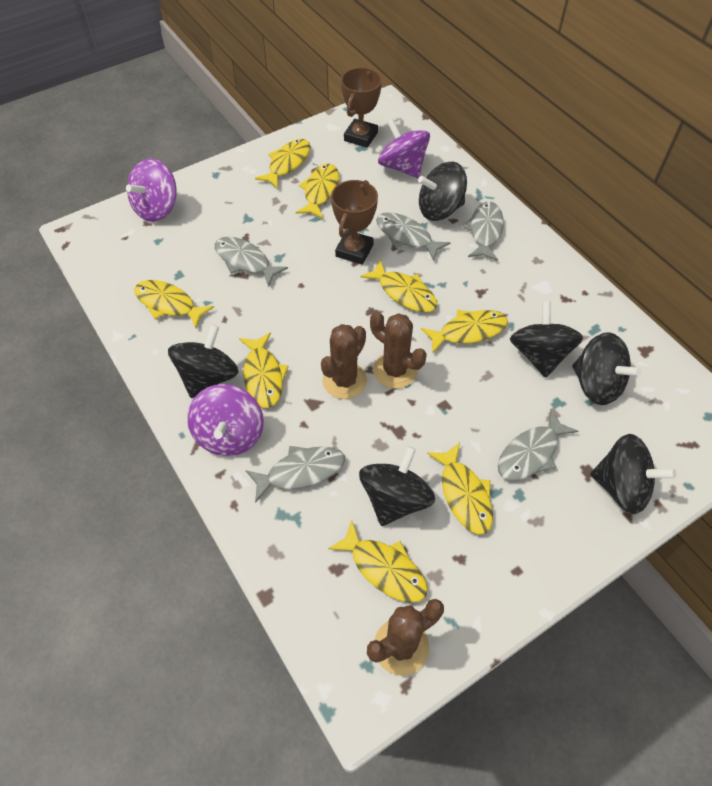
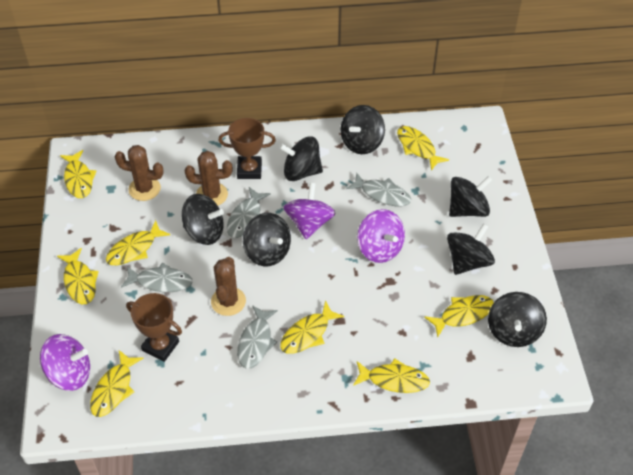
black spinning top: [168,325,239,398] [359,446,435,526] [418,162,467,221] [510,301,583,378] [572,332,641,405] [590,434,676,514] = 6 -> [182,194,224,245] [243,213,291,266] [279,136,323,181] [341,105,385,154] [447,223,495,275] [449,176,492,217] [488,292,547,347] = 7
grey fish: [215,237,288,287] [246,446,345,503] [376,212,450,261] [463,201,504,261] [498,409,578,481] = 5 -> [121,263,193,292] [227,187,271,238] [237,305,278,369] [346,172,411,206] = 4

